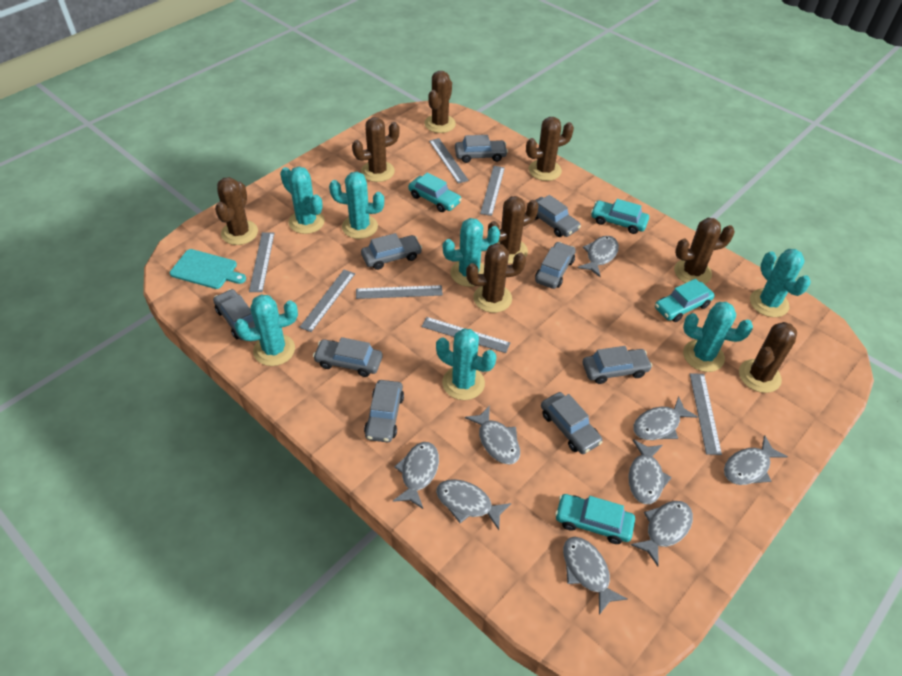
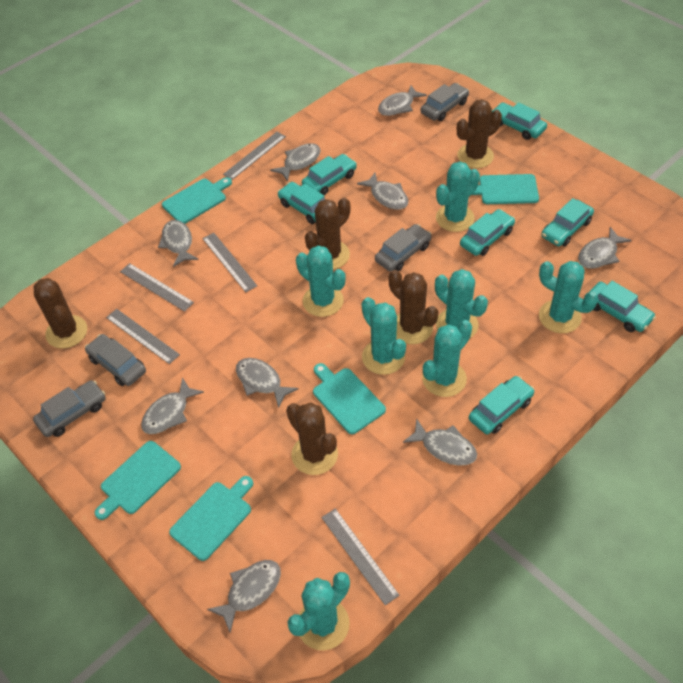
brown cactus: [215,177,258,245] [352,117,400,182] [424,71,456,133] [466,243,526,313] [488,196,539,264] [526,117,574,181] [674,218,735,284] [739,322,797,393] = 8 -> [34,278,87,349] [286,403,338,475] [305,197,350,269] [389,270,439,344] [457,100,502,168] = 5
grey car: [213,289,255,340] [313,337,382,377] [361,233,422,270] [364,380,404,442] [455,135,508,163] [535,195,581,237] [535,242,576,289] [541,392,603,454] [583,346,652,384] = 9 -> [33,380,106,437] [85,334,146,386] [375,224,432,272] [420,83,469,121] = 4
grey ruler: [249,232,275,292] [299,270,355,332] [356,285,443,299] [421,317,510,353] [429,138,469,184] [480,166,505,216] [690,373,722,455] = 7 -> [106,309,180,364] [120,263,194,312] [202,233,257,292] [223,132,286,180] [321,509,400,605] = 5
turquoise car: [408,173,462,212] [555,494,635,544] [591,199,649,234] [655,279,715,322] = 4 -> [278,182,325,224] [302,154,357,195] [460,209,515,256] [469,376,535,434] [492,102,547,140] [541,198,594,246] [588,281,656,332] = 7
turquoise cutting board: [170,249,246,289] = 1 -> [94,441,181,520] [162,177,232,224] [169,476,253,561] [313,363,386,434] [472,174,539,204] = 5

